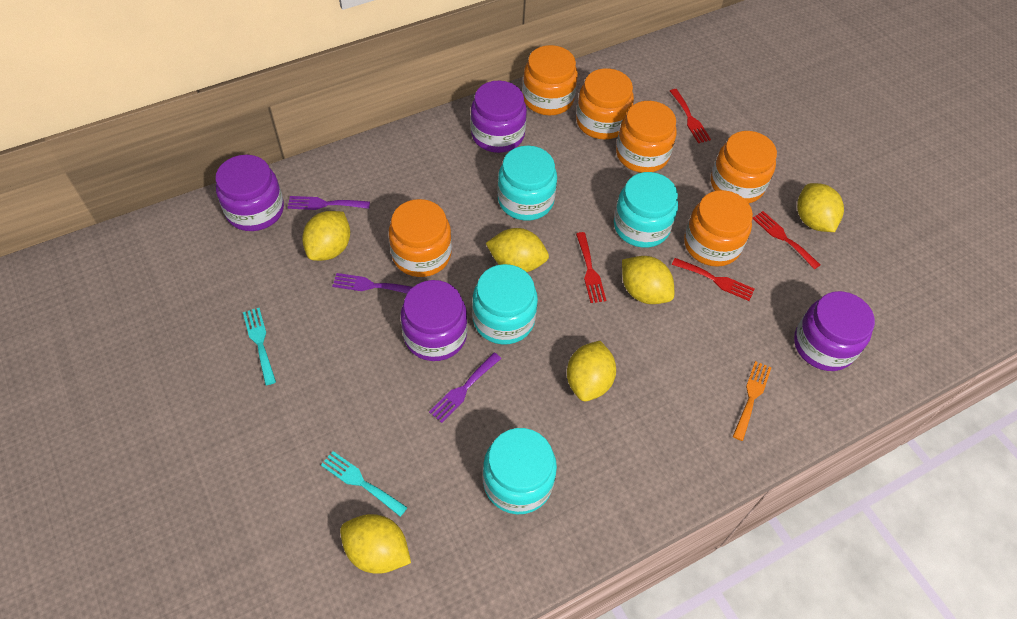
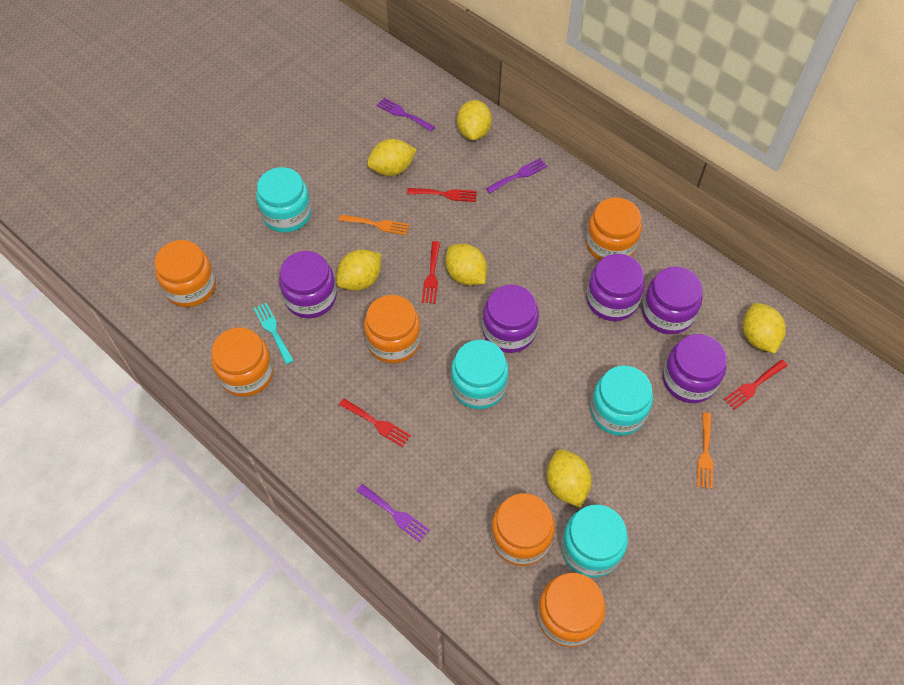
orange fork: [733,361,771,441] = 1 -> [339,215,410,235] [697,412,713,489] = 2
purple jar: [215,155,284,231] [401,280,467,361] [471,81,527,153] [794,291,875,371] = 4 -> [279,251,337,318] [482,285,539,353] [587,254,645,321] [642,266,703,334] [663,334,727,403] = 5
turquoise fork: [243,308,276,385] [321,451,408,517] = 2 -> [254,303,294,364] = 1

